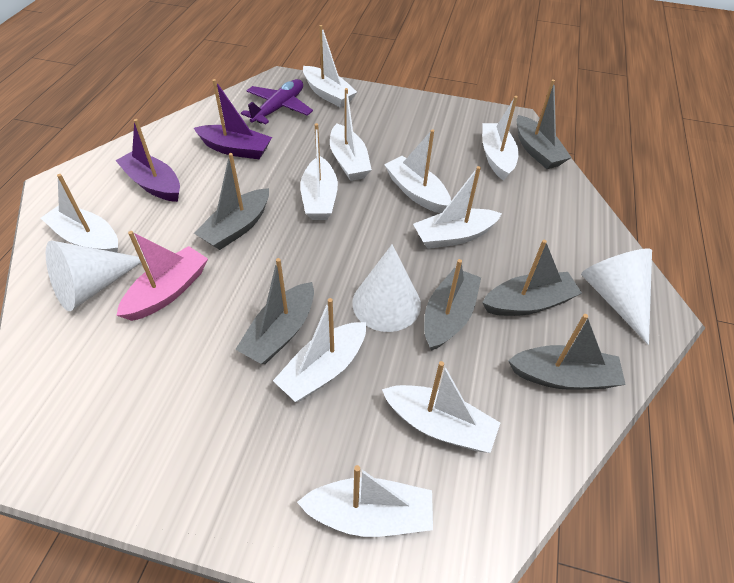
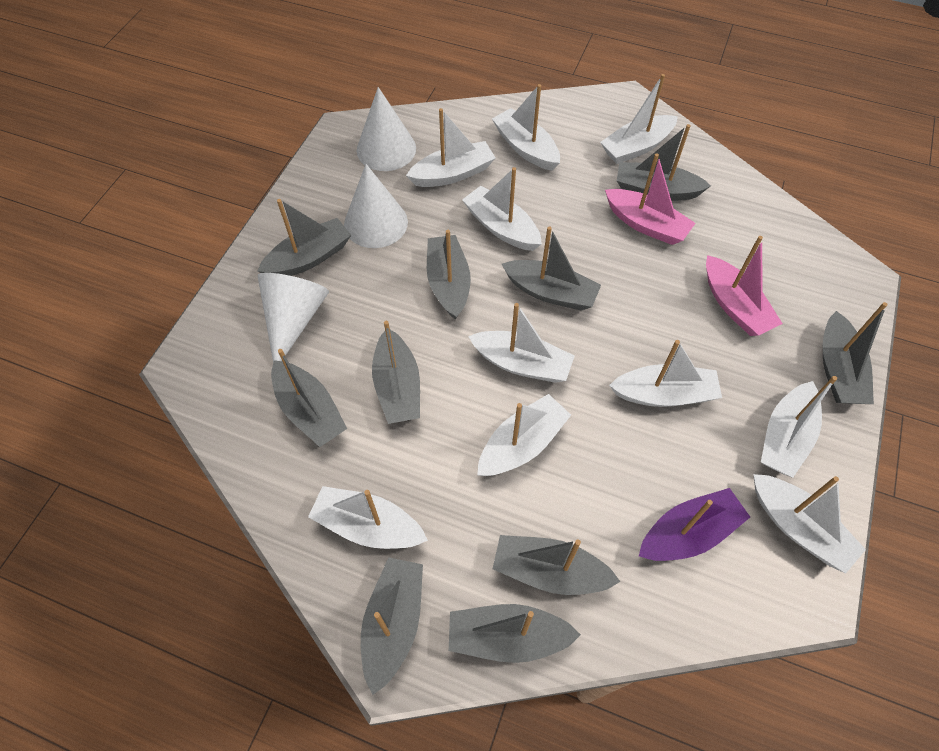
grey boat: [194,153,269,250] [235,258,314,364] [424,259,481,351] [482,240,582,316] [508,314,626,390] [516,79,572,169] = 6 -> [257,199,351,276] [271,349,347,447] [361,557,423,695] [372,321,420,424] [427,230,471,320] [449,604,581,663] [493,535,620,595] [502,226,601,311] [617,124,711,201] [823,302,888,404] = 10
pink boat: [116,231,208,321] = 1 -> [605,153,696,245] [706,236,783,336] = 2
purple boat: [115,119,180,202] [194,79,272,159] = 2 -> [639,488,750,561] = 1
purple plane: [241,79,313,124] = 1 -> none = 0

